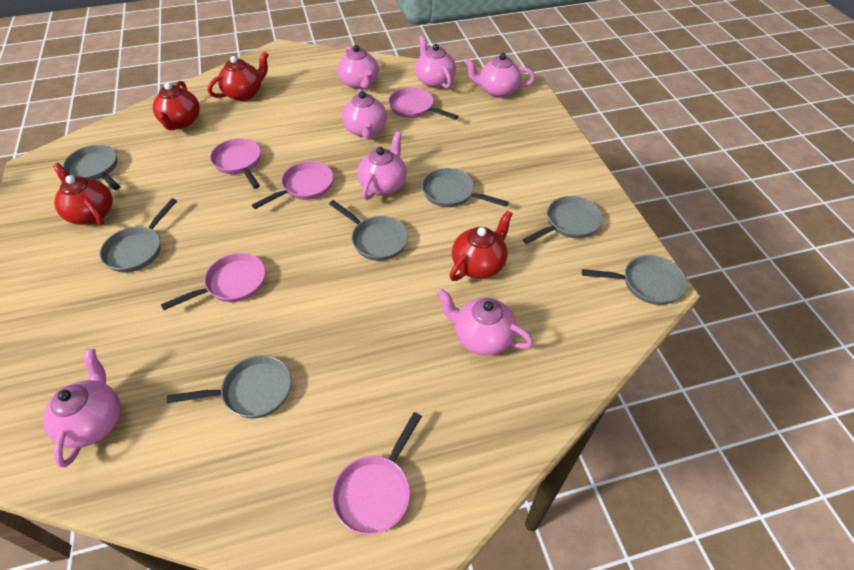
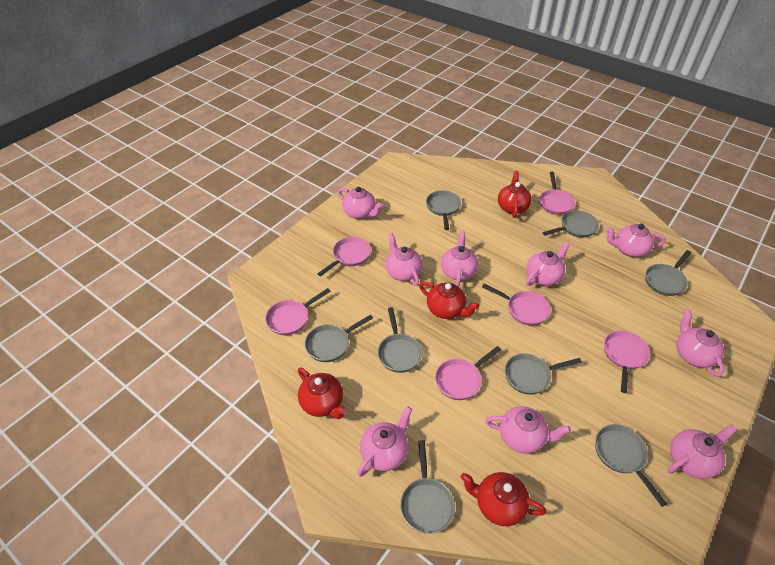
grey pan: [63,145,120,190] [100,198,177,273] [167,355,291,418] [329,200,408,261] [422,168,509,207] [523,196,603,244] [582,255,687,305] = 7 -> [305,315,373,362] [378,307,422,373] [400,440,455,534] [426,190,461,230] [505,353,582,395] [543,210,599,238] [595,424,667,507] [645,250,691,296] = 8
pink pan: [161,253,266,310] [210,138,261,189] [252,161,334,209] [332,412,422,535] [388,87,459,120] = 5 -> [265,288,331,335] [317,237,371,277] [435,346,501,400] [482,284,551,326] [540,172,575,215] [604,331,650,393] = 6
pink teapot: [43,349,121,467] [338,45,379,89] [342,89,387,139] [357,132,407,200] [415,35,456,89] [437,289,533,355] [464,53,535,98] = 7 -> [338,187,383,219] [357,406,412,477] [385,233,423,286] [441,231,478,286] [485,406,571,454] [526,242,570,286] [606,224,666,257] [668,424,737,479] [677,309,724,377] = 9

